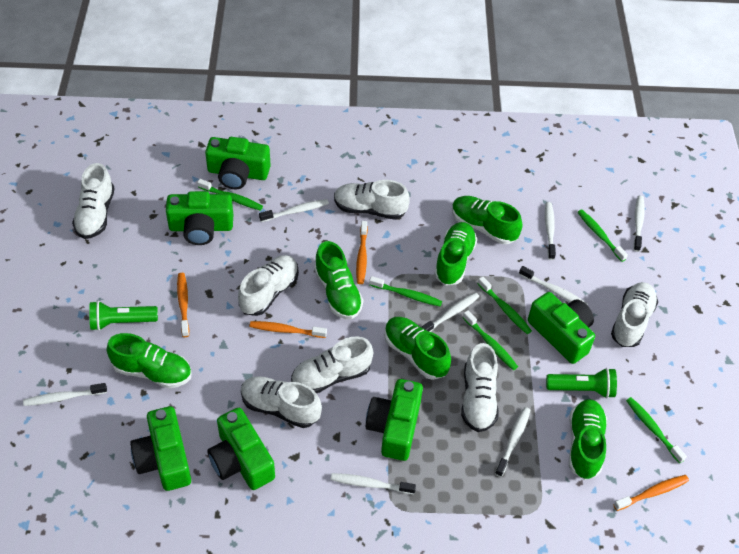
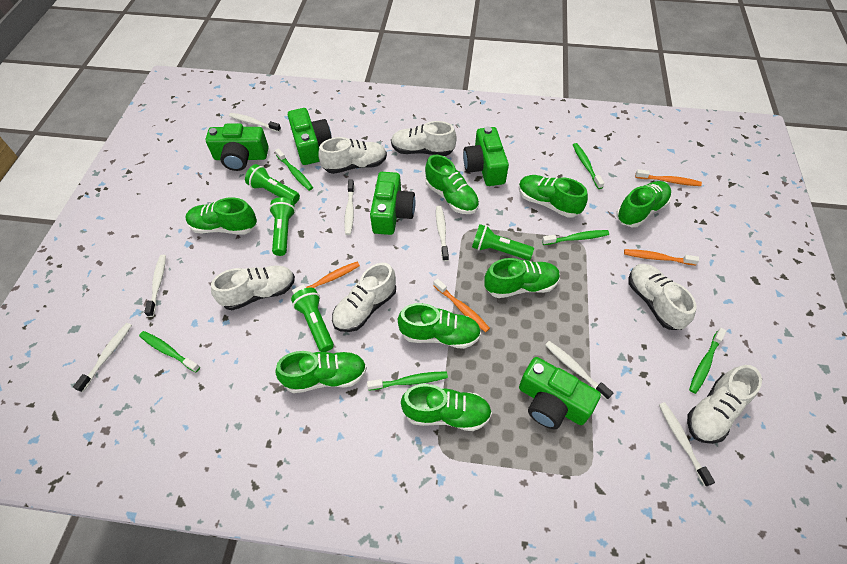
green camera: [130,406,191,491] [166,191,233,245] [205,137,271,189] [207,408,275,490] [366,379,423,461] [528,292,595,364] = 6 -> [206,123,269,171] [288,108,332,165] [370,172,415,235] [463,127,509,186] [519,357,601,429] = 5
green flashlight: [89,301,158,331] [546,368,617,398] = 2 -> [245,164,300,204] [269,197,296,256] [291,288,334,352] [472,224,534,260] = 4
green shoe: [107,333,192,388] [314,241,363,319] [384,317,451,380] [434,222,477,286] [452,196,522,244] [569,399,607,480] = 6 -> [186,197,257,235] [275,351,367,393] [398,303,481,349] [401,384,492,431] [425,155,479,214] [484,258,560,298] [519,175,588,218] [616,181,671,227] = 8
white shoe: [72,163,115,239] [238,255,299,316] [241,376,322,428] [291,336,373,393] [334,180,410,220] [461,343,499,432] [611,282,658,347] = 7 -> [211,265,295,310] [318,137,387,174] [332,263,396,332] [391,121,457,156] [628,264,697,330] [687,365,762,444] = 6
white toothbrush: [23,383,107,406] [259,199,329,222] [331,473,416,494] [421,292,479,332] [495,407,531,477] [519,266,588,304] [545,202,556,260] [633,196,645,252] = 8 -> [73,323,132,392] [144,255,166,317] [229,113,281,132] [344,180,355,235] [436,206,449,261] [545,341,613,400] [659,402,715,486] = 7

